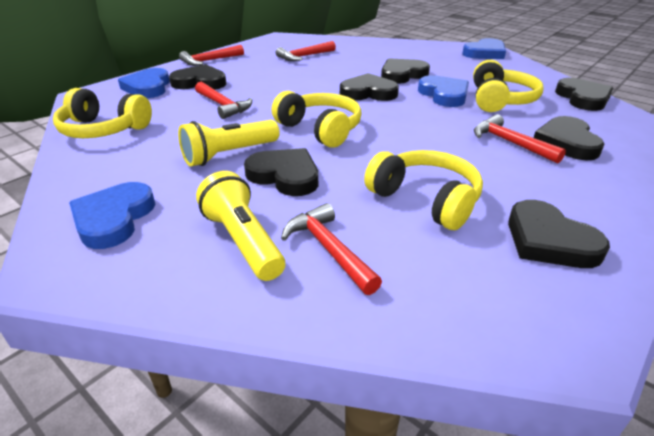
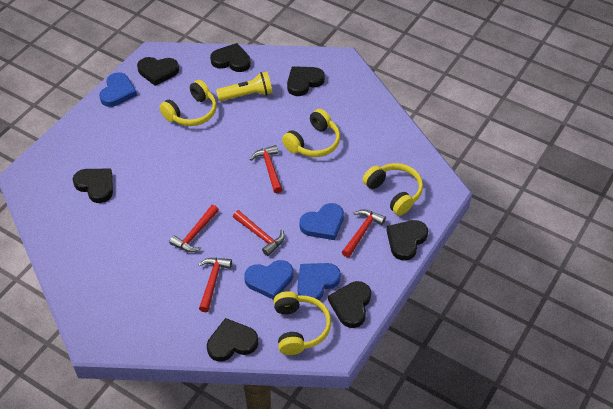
yellow flashlight: [178,120,280,167] [196,171,285,281] = 2 -> [216,72,273,101] = 1

